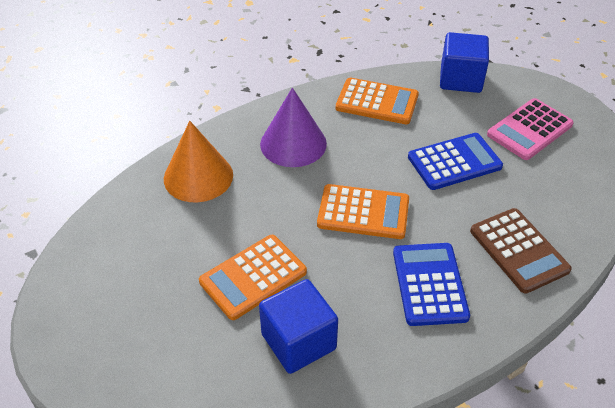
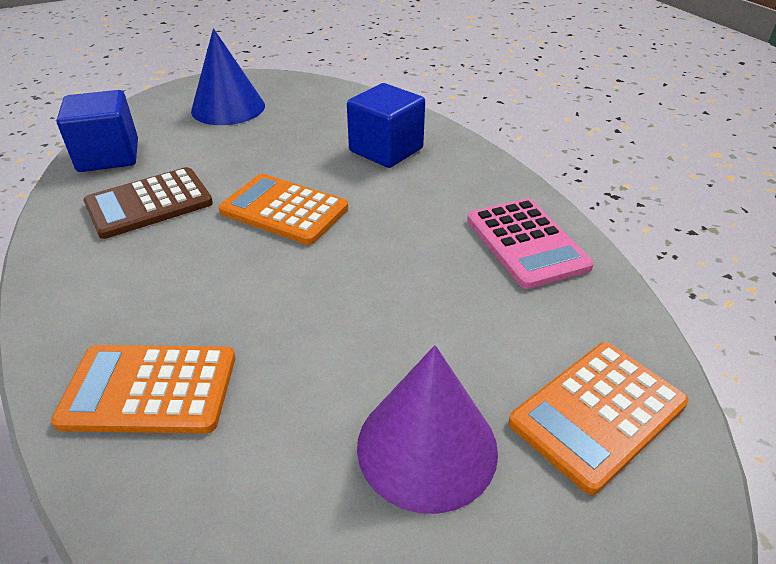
blue calculator: [393,243,470,326] [408,133,503,190] = 2 -> none = 0
blue cone: none = 0 -> [191,28,265,125] = 1
orange cone: [164,121,233,202] = 1 -> none = 0

